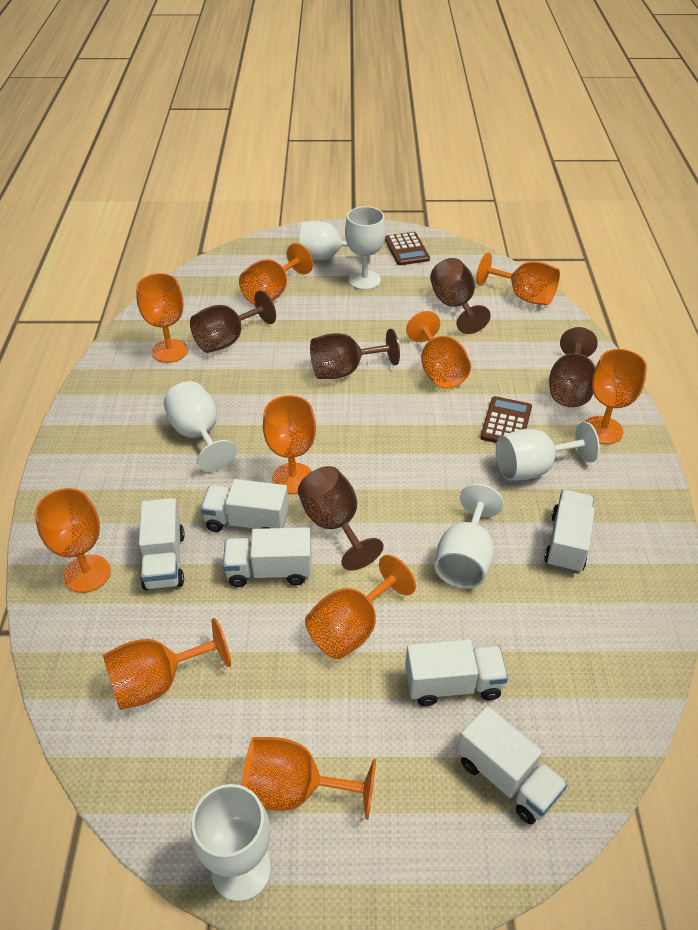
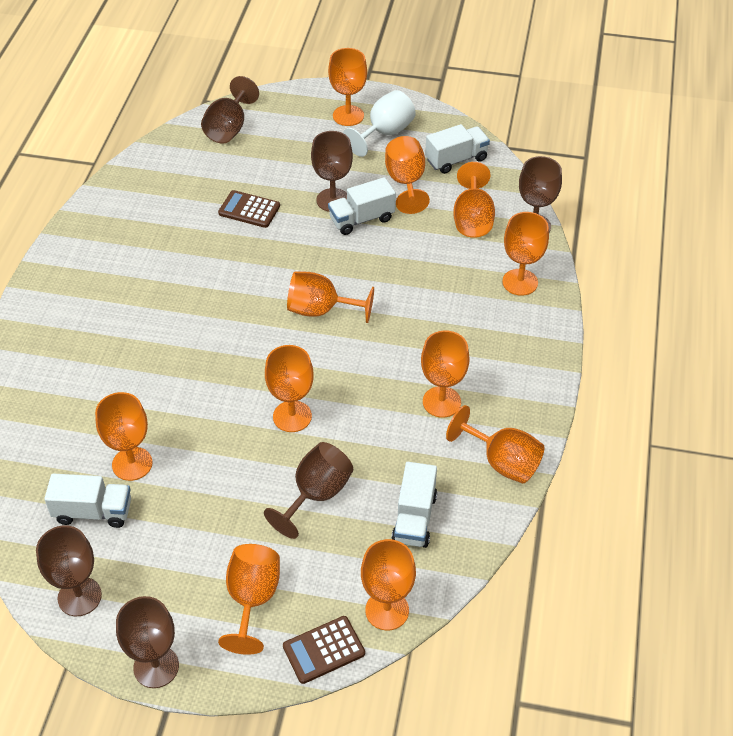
brown goblet: [190,290,276,353] [298,466,384,571] [310,329,400,379] [430,258,491,334] [549,327,598,407] = 5 -> [36,525,102,616] [116,596,179,688] [201,76,259,144] [264,442,353,539] [311,131,353,212] [519,156,562,232] = 6
orange goblet: [35,488,110,593] [103,618,231,710] [136,273,188,363] [239,243,313,305] [241,737,376,820] [263,395,316,494] [305,555,416,659] [406,311,471,389] [476,252,560,305] [585,349,647,444] = 10 -> [95,392,153,481] [218,544,280,655] [265,345,314,432] [287,271,374,323] [328,48,367,126] [361,539,416,630] [385,136,430,214] [421,330,470,418] [446,405,545,484] [453,162,495,238] [502,212,549,296] = 11
white goblet: [163,381,237,472] [191,784,271,902] [299,221,371,262] [345,206,386,290] [434,484,504,589] [496,422,600,481] = 6 -> [343,90,416,157] = 1
white truck: [139,498,185,590] [200,479,289,532] [223,527,311,587] [405,639,508,706] [457,706,568,824] [544,490,595,573] = 6 -> [44,473,131,528] [328,177,396,235] [392,462,437,548] [425,124,490,174] = 4

